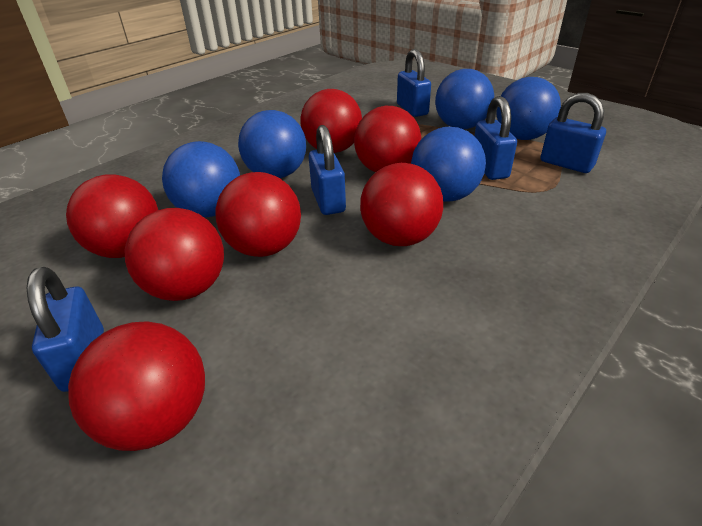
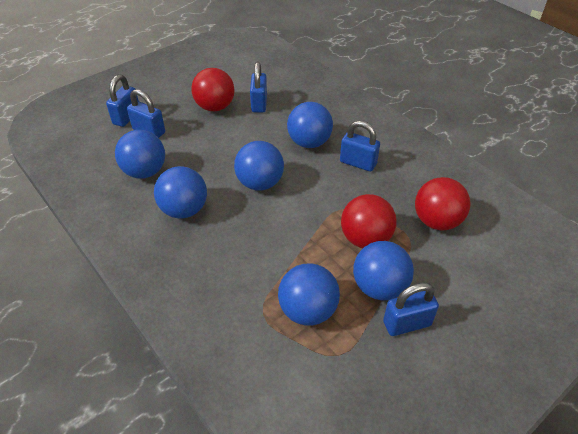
blue ball: [162,141,240,218] [238,110,306,178] [411,127,486,202] [435,69,494,129] [496,77,561,140] = 5 -> [115,130,165,179] [154,166,207,219] [234,141,284,191] [278,263,340,326] [287,102,333,148] [353,241,414,301] = 6
red ball: [66,174,158,258] [68,321,205,451] [125,208,224,301] [215,172,301,257] [301,89,362,153] [354,106,421,172] [360,163,443,246] = 7 -> [191,68,235,112] [341,194,397,248] [415,177,470,230] = 3

